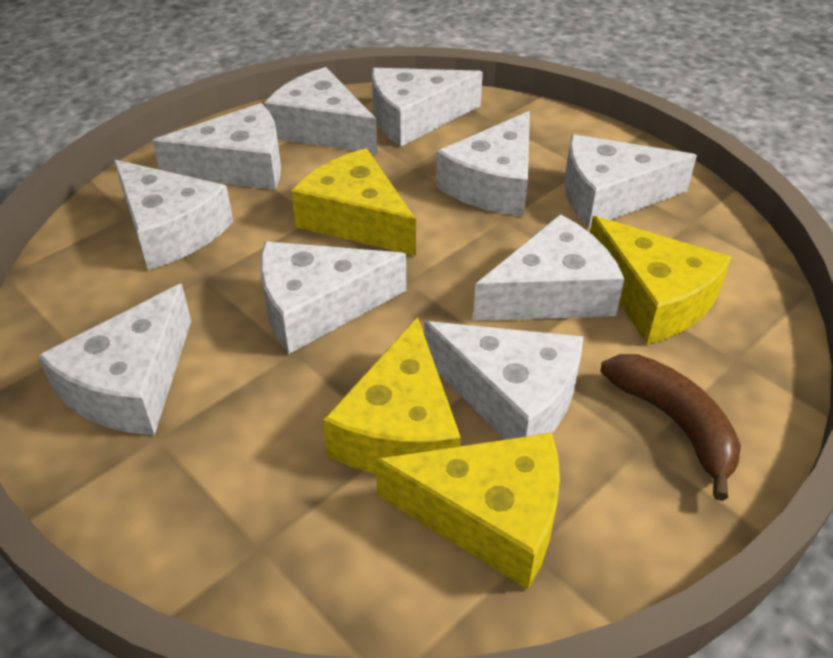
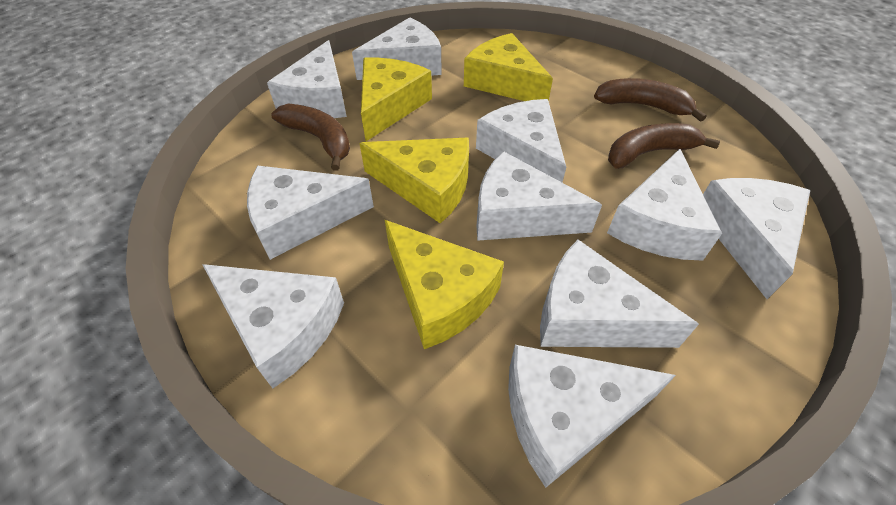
brown banana: [601,354,741,501] = 1 -> [271,103,350,171] [594,78,706,122] [608,123,720,169] = 3

